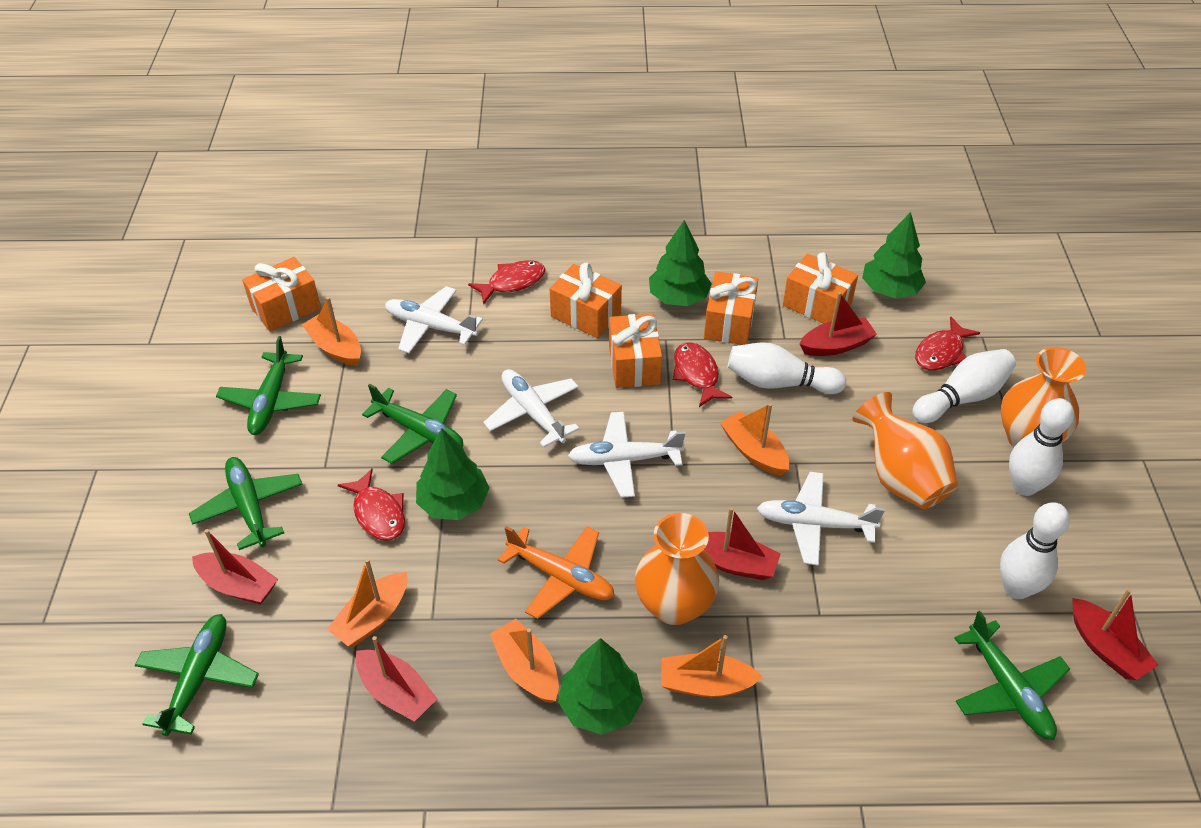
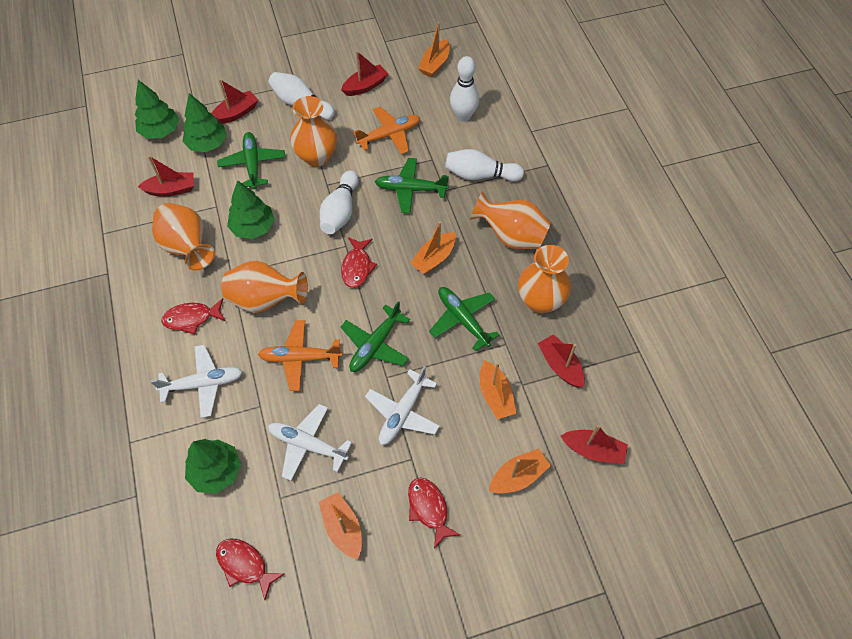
green plane: [135,614,259,736] [189,457,303,550] [216,336,321,435] [362,384,463,464] [954,611,1070,740] = 5 -> [217,132,285,189] [341,301,410,372] [375,158,449,213] [429,287,500,352] = 4
orange gift: [242,257,321,332] [550,263,622,338] [609,314,662,388] [704,271,758,345] [783,252,858,324] = 5 -> none = 0
orange plane: [498,526,615,619] = 1 -> [258,320,342,391] [353,107,420,154] = 2
orange vase: [635,513,719,625] [852,392,958,509] [1001,347,1086,447] = 3 -> [152,203,215,270] [221,261,308,313] [290,96,337,167] [470,191,551,249] [518,245,571,313] = 5
white plane: [385,286,483,353] [483,369,579,448] [568,412,685,498] [757,472,885,566] = 4 -> [151,345,243,418] [268,404,352,481] [365,366,440,445] = 3

